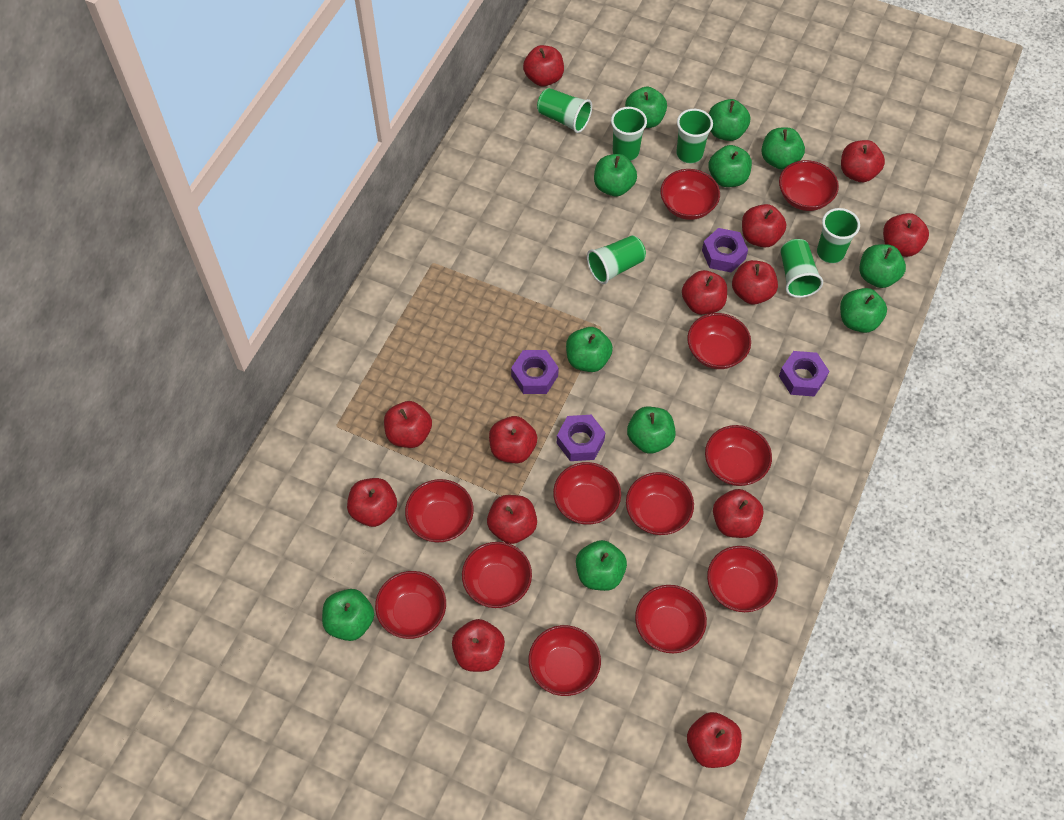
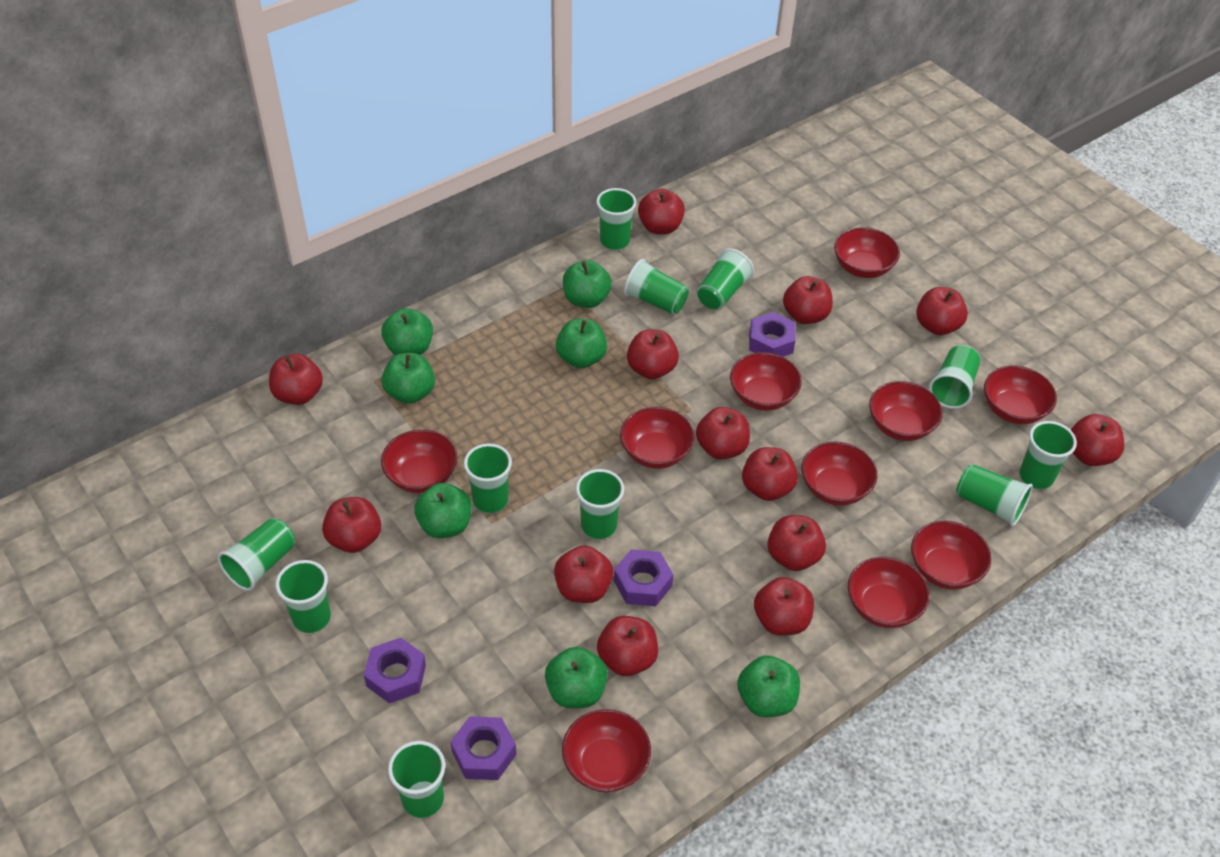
green apple: [322,589,374,641] [566,327,613,372] [576,540,627,591] [594,154,637,196] [625,86,667,128] [627,407,676,454] [708,145,752,187] [709,99,750,141] [762,128,805,170] [840,288,887,333] [859,244,906,288] = 11 -> [381,308,433,355] [382,353,435,404] [414,483,472,538] [545,647,608,708] [556,319,607,368] [563,260,612,308] [737,655,800,717] = 7
green cup: [537,88,592,133] [587,235,646,284] [611,107,647,161] [676,109,713,163] [780,239,823,298] [817,208,860,263] = 6 -> [218,518,295,591] [276,560,331,633] [388,741,445,818] [464,443,512,514] [576,469,624,540] [596,188,636,250] [624,259,689,315] [697,248,754,310] [929,345,981,409] [956,464,1033,526] [1019,421,1077,489] = 11
red bowl: [375,571,446,639] [405,479,474,542] [462,542,532,608] [528,625,601,696] [553,462,621,525] [626,472,694,535] [635,585,707,653] [661,169,720,220] [687,313,751,369] [705,425,772,486] [707,546,778,612] [779,160,839,211] = 12 -> [381,429,457,493] [562,709,651,792] [620,407,694,469] [730,352,802,411] [802,442,877,506] [834,227,900,278] [848,557,929,628] [869,381,943,441] [911,520,991,589] [984,366,1057,424] = 10

